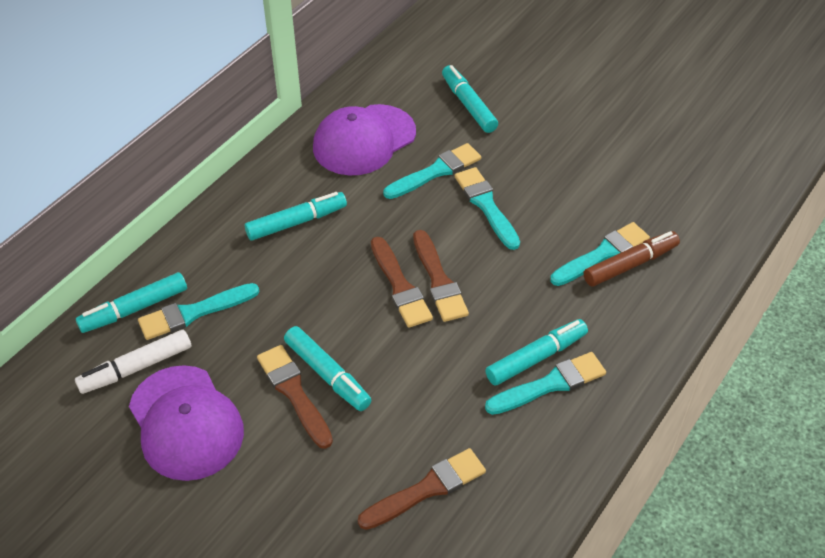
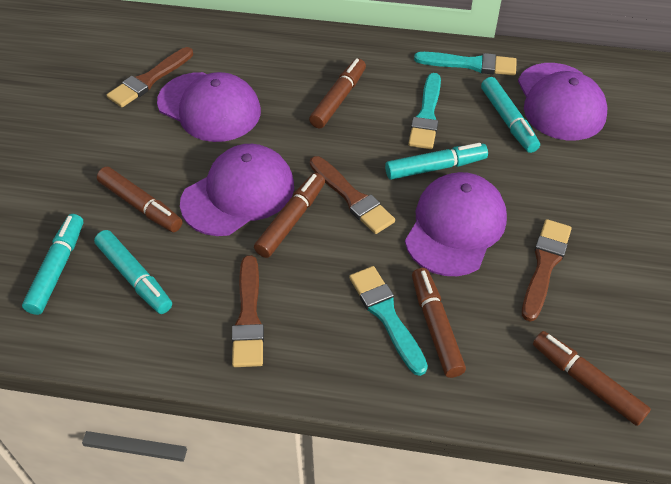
brown marker: [583,231,680,287] = 1 -> [97,167,182,232] [254,173,325,258] [309,58,366,129] [412,268,466,378] [533,331,651,426] = 5
purple cap: [129,365,244,481] [313,104,416,175] = 2 -> [157,72,261,142] [180,144,294,236] [405,172,507,276] [518,63,608,141] = 4
turquoise brush: [138,283,259,340] [383,143,481,199] [455,167,520,250] [485,352,606,415] [550,222,650,286] = 5 -> [349,266,428,376] [408,73,441,149] [414,52,517,76] = 3
turquoise marker: [76,272,187,333] [245,192,347,241] [284,326,371,411] [442,65,498,133] [485,319,588,386] = 5 -> [22,214,83,315] [94,230,172,314] [385,143,488,180] [481,77,540,153] = 4
white marker: [75,329,191,394] = 1 -> none = 0

